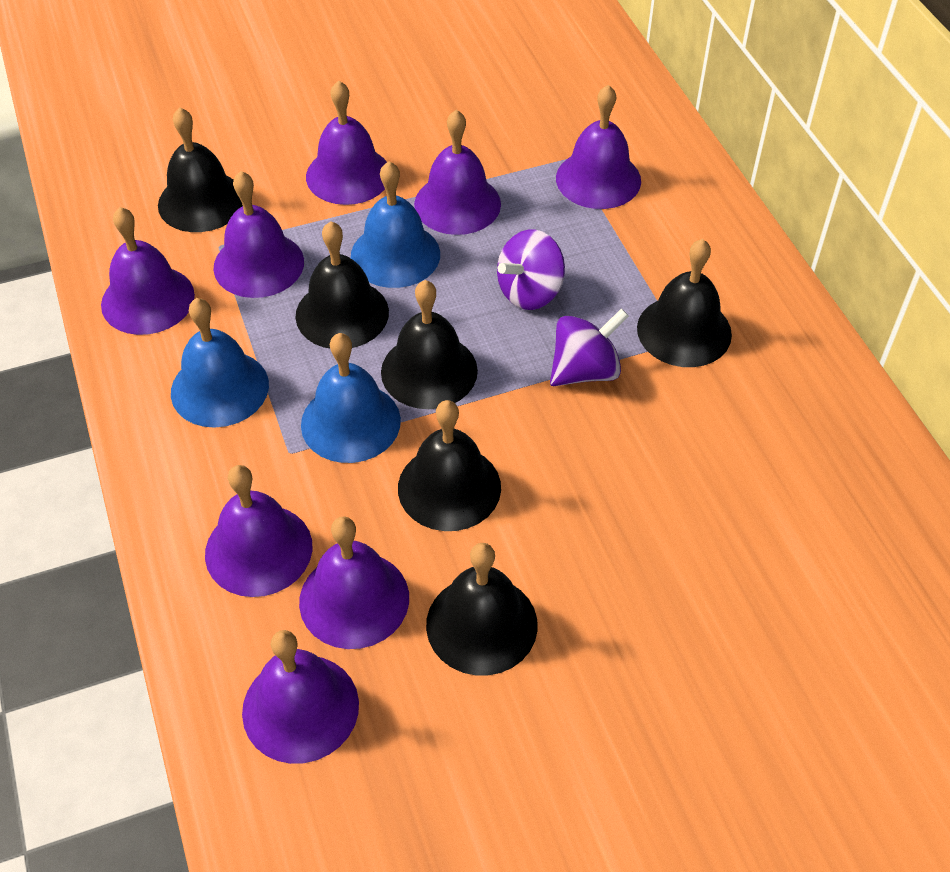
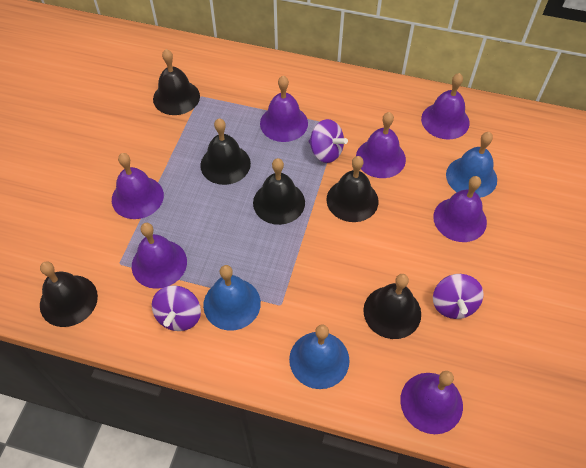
purple bell: [101,207,195,335] [205,465,312,597] [213,171,304,298] [242,630,359,764] [299,516,409,649] [306,80,387,205] [414,110,501,235] [556,85,641,209] = 8 -> [112,153,164,219] [132,223,187,289] [260,76,308,142] [356,112,406,178] [400,371,463,434] [421,73,470,140] [433,176,487,242] = 7
purple spinning top: [497,230,565,310] [550,308,629,386] = 2 -> [152,285,201,331] [309,119,348,163] [433,274,483,319] = 3

